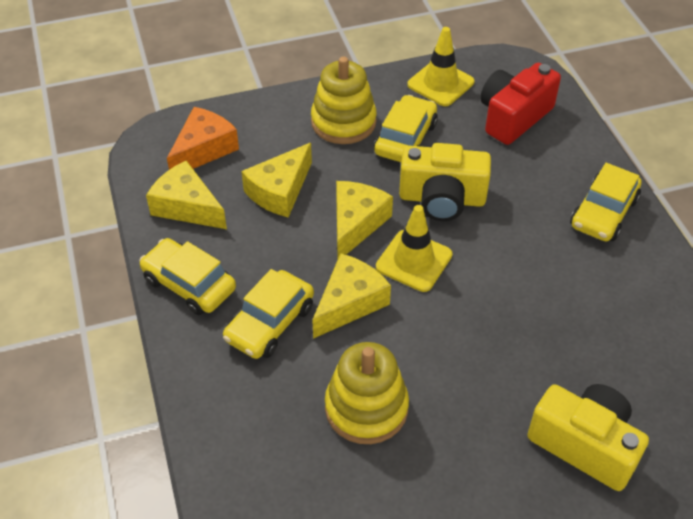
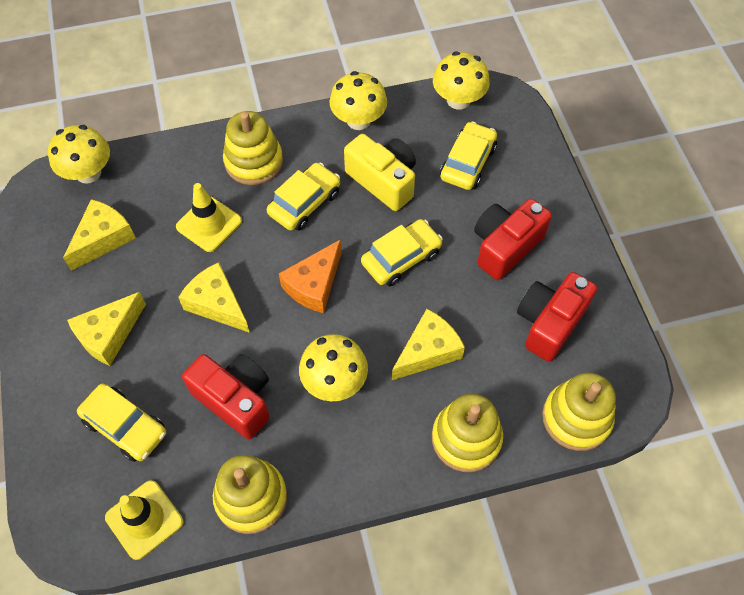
red camera: [480,63,561,145] = 1 -> [182,354,270,439] [474,198,552,280] [517,272,597,362] = 3
yellow camera: [399,143,491,221] [527,384,649,491] = 2 -> [344,134,416,211] = 1
yellow mushroom: none = 0 -> [48,125,110,184] [299,334,368,401] [330,71,387,130] [433,51,490,110] = 4
yellow stacking toy: [311,57,377,144] [325,342,409,444] = 2 -> [213,455,287,534] [223,111,283,185] [432,394,503,472] [542,372,616,451] = 4

